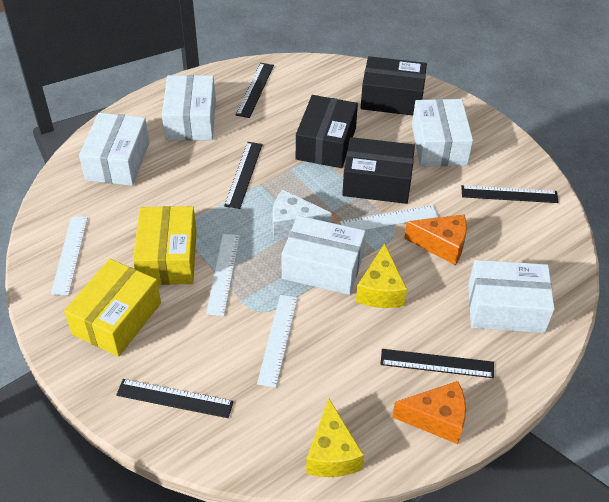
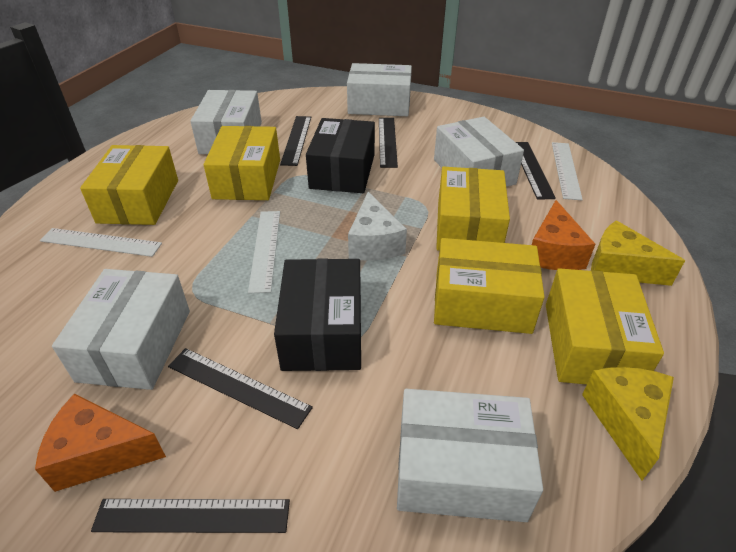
black box: [296,95,358,168] [342,137,415,204] [361,56,427,116] = 3 -> [274,258,361,371] [306,118,375,193] = 2
white ruler: [51,216,88,295] [206,234,240,316] [257,295,298,388] [340,205,438,230] = 4 -> [40,228,162,257] [248,211,280,293] [552,142,583,200] = 3
yellow box: [64,259,161,357] [133,206,197,285] = 2 -> [80,145,178,225] [204,126,280,200] [434,238,545,334] [436,167,510,251] [546,268,664,385] = 5

